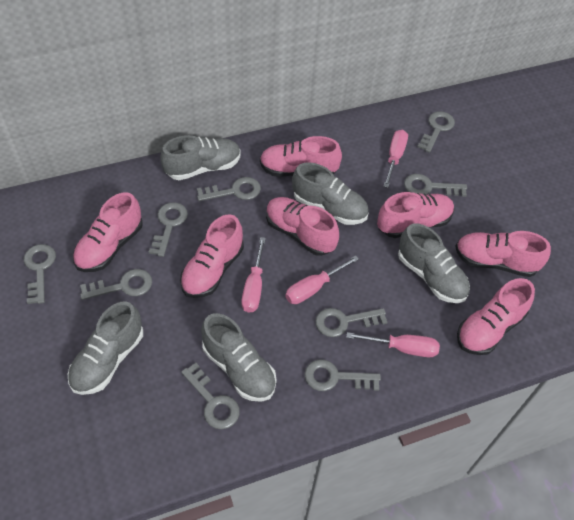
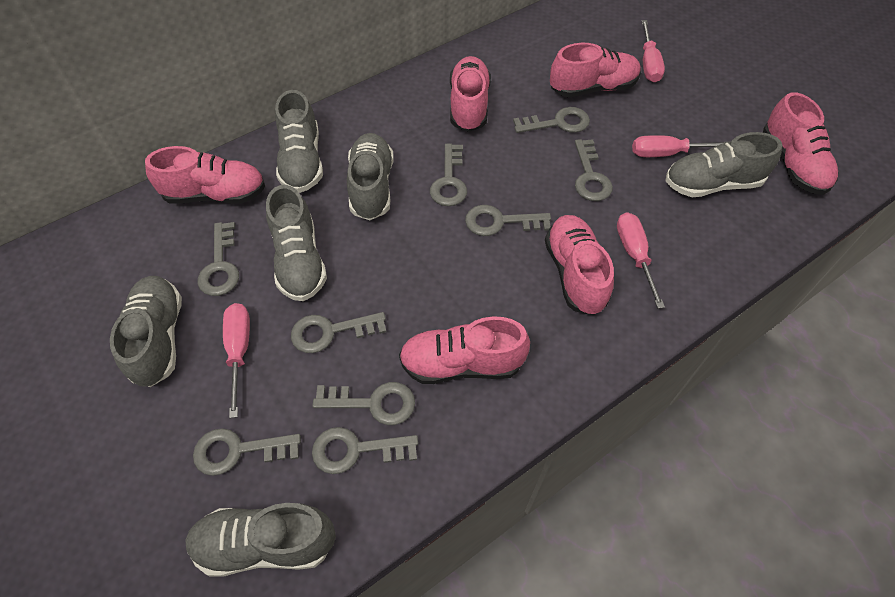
grey shoe: [68,301,143,395] [160,135,241,180] [201,313,277,402] [292,162,369,225] [398,223,470,303] = 5 -> [110,276,182,387] [185,503,336,577] [266,185,327,301] [275,90,323,193] [347,133,393,220] [666,132,783,197] = 6
pink shoe: [73,192,143,272] [180,214,244,298] [260,136,342,177] [266,197,339,256] [377,192,454,238] [455,231,551,277] [457,278,535,355] = 7 -> [145,146,265,204] [399,316,530,384] [450,56,491,132] [545,215,614,315] [550,43,641,98] [763,92,838,195] = 6

